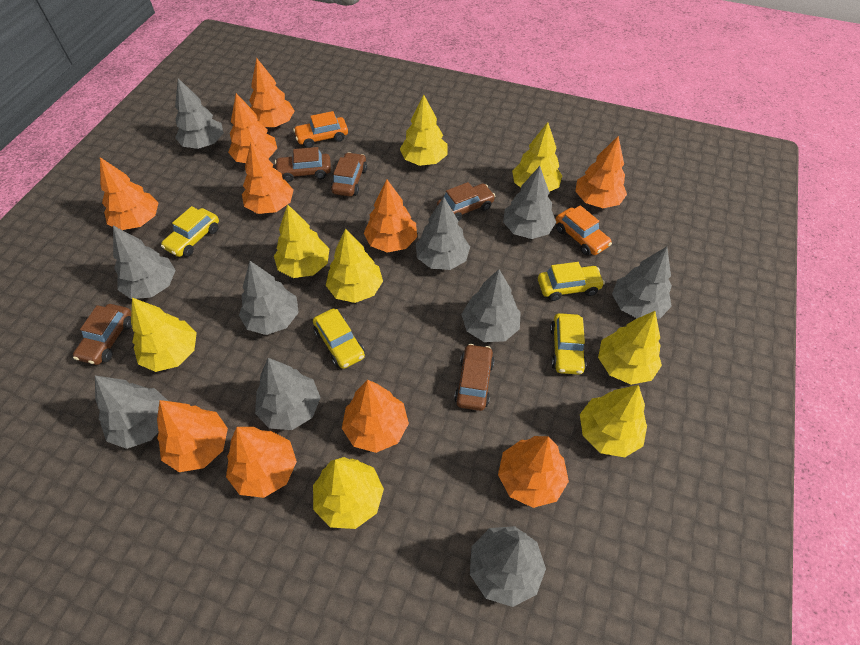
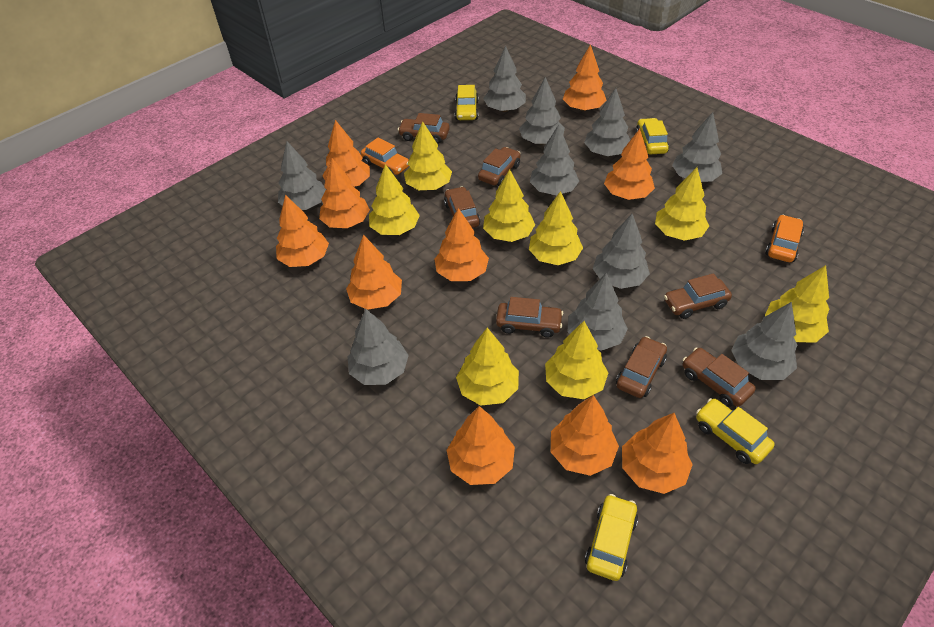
brown car: [73,304,132,365] [275,147,331,182] [331,152,367,197] [437,182,495,221] [454,344,495,411] = 5 -> [398,113,450,144] [444,187,480,228] [478,147,520,186] [496,297,563,338] [616,336,667,398] [664,273,732,319] [683,347,756,407] = 7

